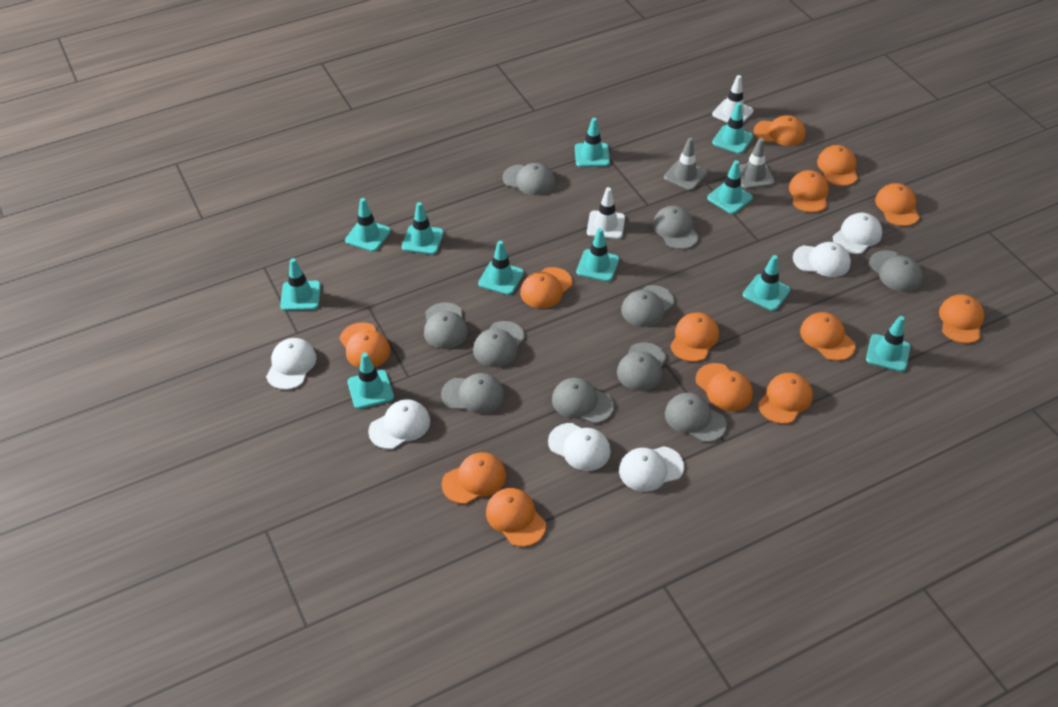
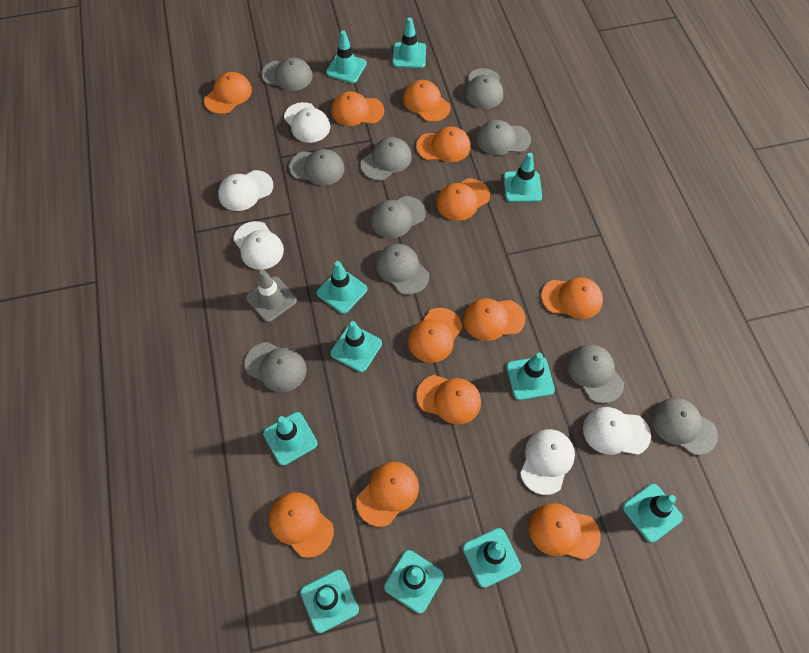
grey traffic cone: [664,138,707,191] [739,138,775,189] = 2 -> [246,270,297,322] = 1
orange cap: [340,322,390,368] [442,452,506,504] [486,488,546,547] [520,267,573,308] [670,312,719,362] [695,363,753,411] [754,115,806,146] [758,373,813,424] [789,170,829,213] [800,312,856,361] [817,145,858,186] [875,183,920,226] [939,294,984,344] = 13 -> [204,72,252,114] [269,492,334,558] [331,91,384,126] [356,462,419,527] [403,80,451,122] [408,308,462,363] [416,126,471,162] [416,375,481,425] [437,179,490,221] [463,298,525,341] [529,503,601,560] [541,277,603,319] = 12
white cap: [266,338,317,390] [368,400,430,449] [548,423,611,471] [619,446,684,492] [793,242,851,277] [833,212,882,254] = 6 -> [218,170,273,211] [233,221,284,270] [284,102,330,143] [520,429,575,495] [583,407,651,455] = 5
white traffic cone: [587,187,625,239] [712,75,754,123] = 2 -> none = 0

